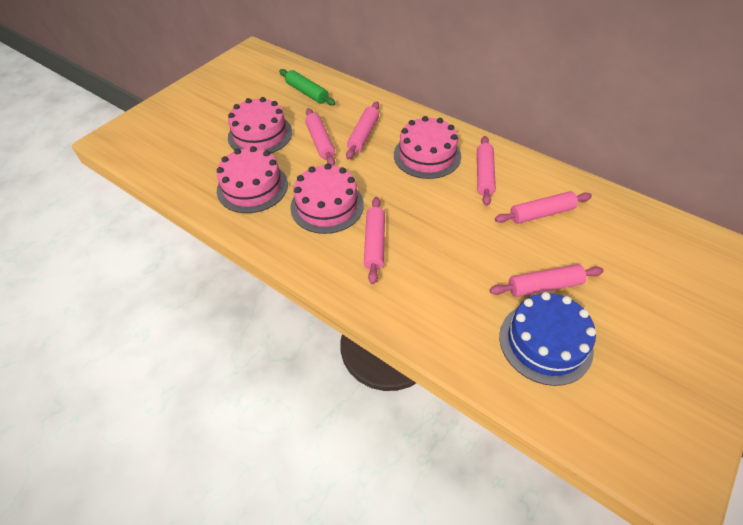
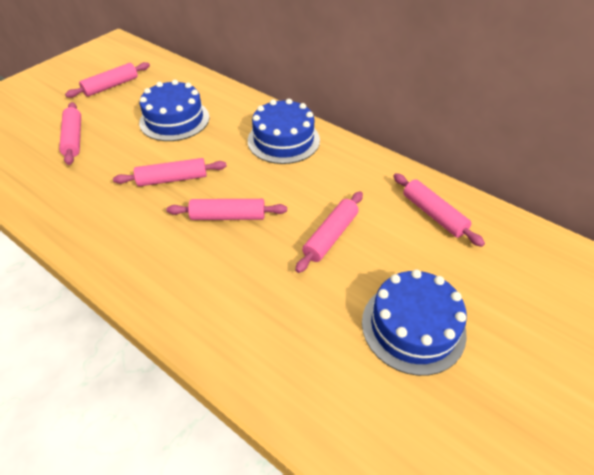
blue cake: [500,292,596,386] = 1 -> [139,80,209,141] [248,99,320,164] [362,269,467,376] = 3
green rolling pin: [279,69,336,106] = 1 -> none = 0
pink cake: [217,146,288,213] [228,97,292,153] [290,164,364,234] [394,116,461,179] = 4 -> none = 0

